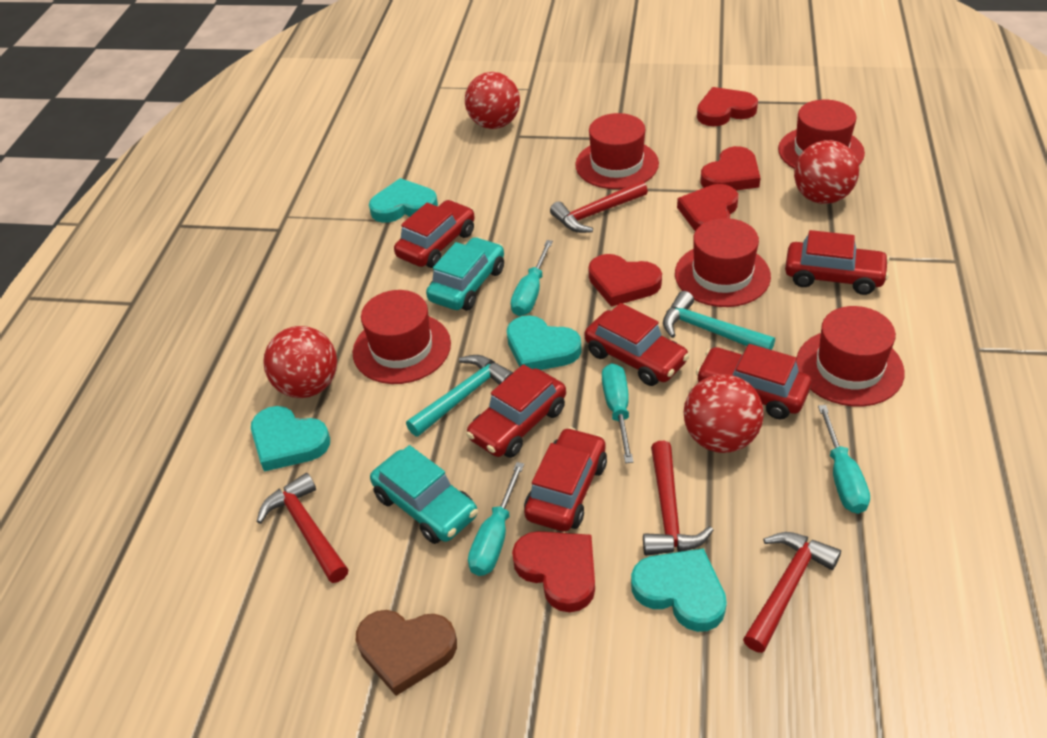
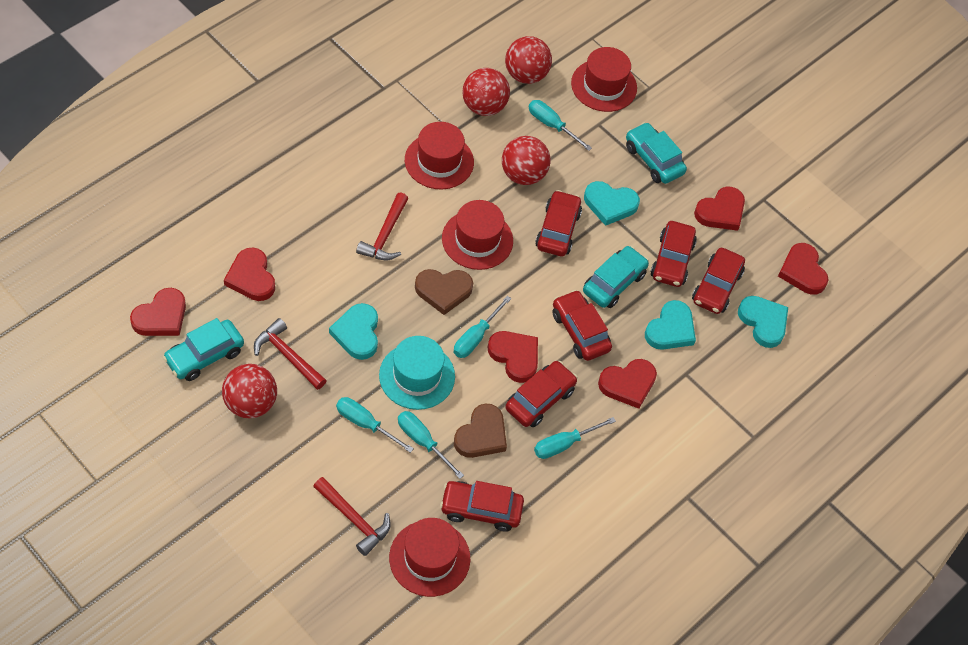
brown heart: [356,610,457,696] = 1 -> [415,269,473,315] [454,404,507,458] = 2
red hammer: [256,473,349,583] [550,180,648,233] [643,441,713,556] [743,532,841,653] = 4 -> [254,318,327,390] [313,477,391,556] [356,193,408,260] = 3
red hat: [353,290,451,384] [575,113,659,189] [675,218,771,307] [778,100,865,169] [796,306,905,406] = 5 -> [389,518,470,597] [405,122,474,189] [442,200,513,270] [571,47,637,112] = 4
red heart: [512,531,595,612] [589,254,662,307] [677,184,738,231] [697,87,758,126] [700,146,760,190] = 5 -> [130,288,186,336] [224,248,275,301] [488,331,538,383] [598,359,657,409] [694,187,745,231] [778,243,829,295] = 6
turquoise car: [370,445,478,544] [426,237,504,311] = 2 -> [163,318,244,381] [583,246,649,308] [626,122,687,184] = 3
turquoise hammer: [406,355,513,437] [663,291,775,350] = 2 -> none = 0
turquoise hat: none = 0 -> [379,336,455,410] = 1
turquoise screwdriver: [468,462,524,576] [511,240,553,316] [602,363,633,463] [818,405,870,514] = 4 -> [336,397,414,453] [398,411,464,479] [454,296,511,358] [529,100,592,151] [534,417,616,459] = 5

